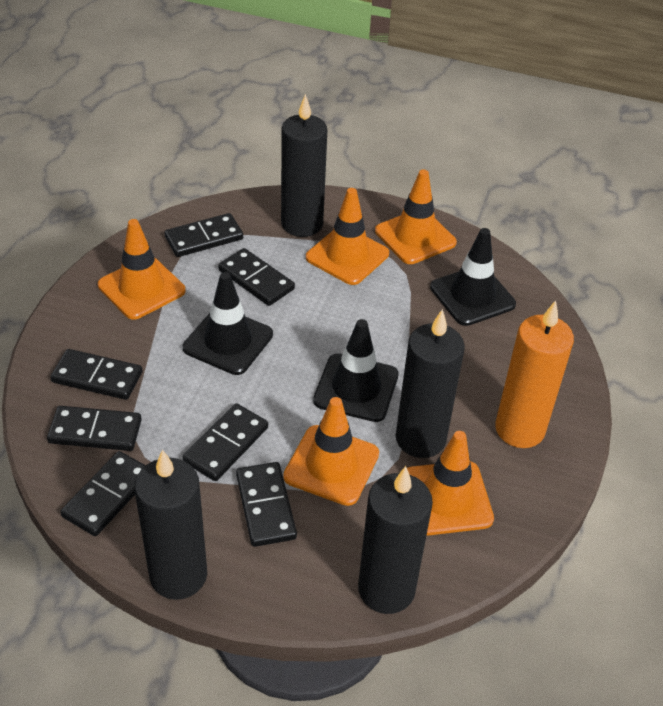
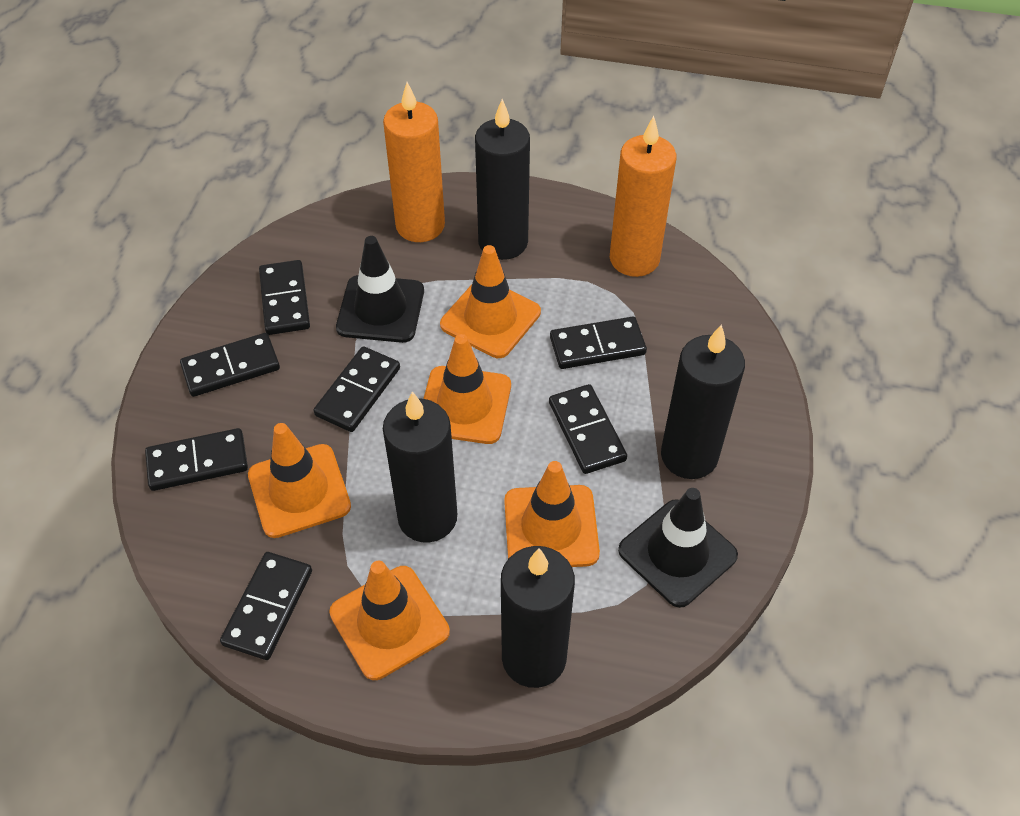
black traffic cone: [183,272,273,375] [313,319,399,422] [430,228,516,326] = 3 -> [336,236,424,343] [618,488,738,608] = 2
orange candle: [495,300,574,448] = 1 -> [383,82,445,242] [610,116,676,277] = 2

